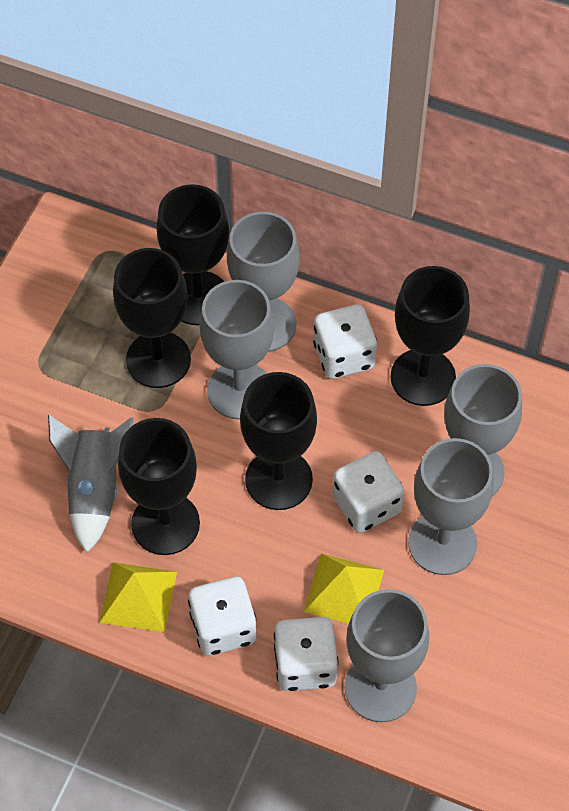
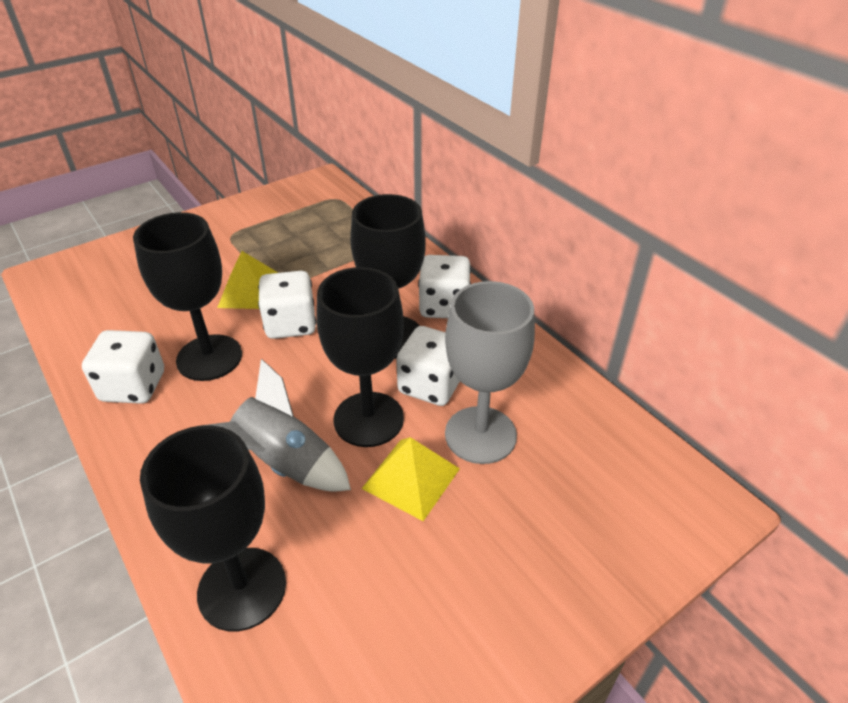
black goblet: [113,248,191,388] [118,418,200,555] [157,184,229,325] [240,372,317,510] [390,266,470,406] = 5 -> [133,212,242,381] [140,426,286,631] [316,267,404,447] [350,194,426,359] = 4
grey goblet: [200,280,274,419] [227,212,300,352] [345,589,429,722] [408,438,494,575] [444,364,522,496] = 5 -> [445,281,535,464] = 1

